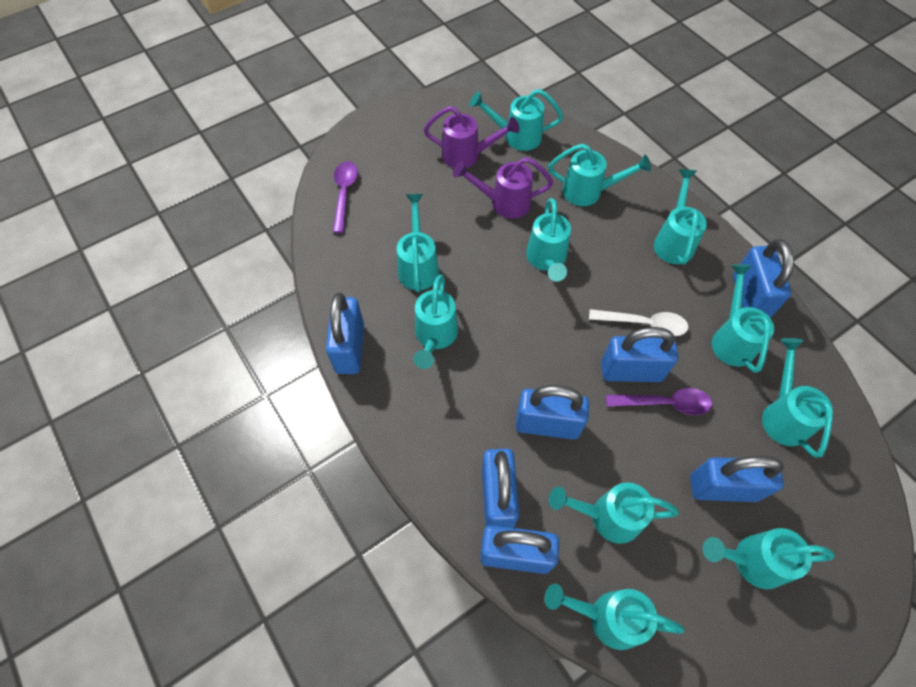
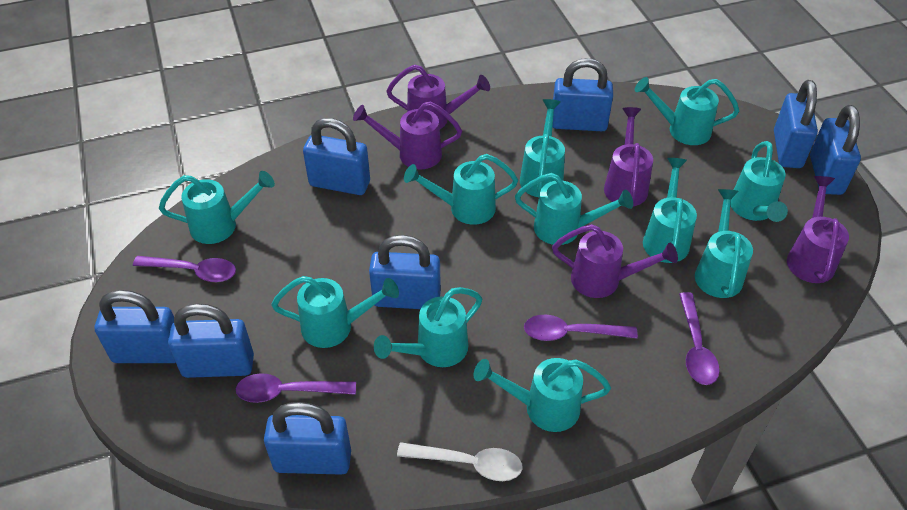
blue padlock: [326,293,364,374] [480,525,559,574] [482,449,519,528] [516,385,589,440] [601,327,678,382] [690,456,784,502] [733,239,794,318] = 7 -> [95,290,176,363] [168,303,254,378] [264,402,351,475] [303,118,370,195] [369,235,441,309] [553,58,613,131] [774,80,818,168] [810,105,861,195] = 8
purple spoon: [333,161,358,233] [606,388,712,415] = 2 -> [133,256,236,282] [236,373,356,403] [524,314,638,341] [679,292,720,385] = 4
purple watering can: [423,106,520,168] [453,157,553,219] = 2 -> [353,101,462,170] [386,64,490,129] [552,224,678,298] [604,107,653,206] [787,176,849,283] = 5

